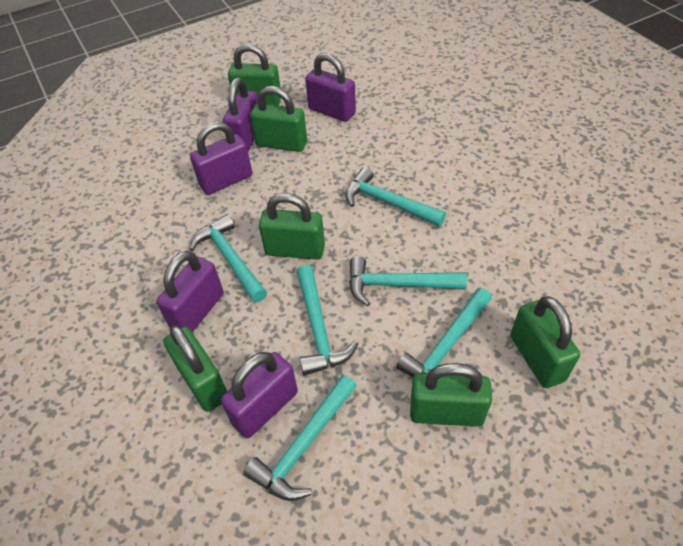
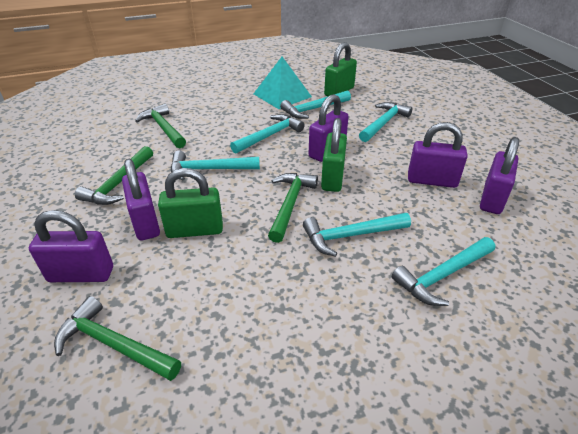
green hammer: none = 0 -> [54,296,181,381] [75,146,153,205] [135,104,186,148] [268,173,318,243] = 4
green padlock: [163,325,227,412] [228,44,281,105] [250,86,307,152] [259,193,325,260] [410,363,492,427] [510,296,580,388] = 6 -> [158,168,223,238] [321,118,347,192] [324,42,357,96] = 3
turquoise pyramid: none = 0 -> [253,57,312,109] = 1

